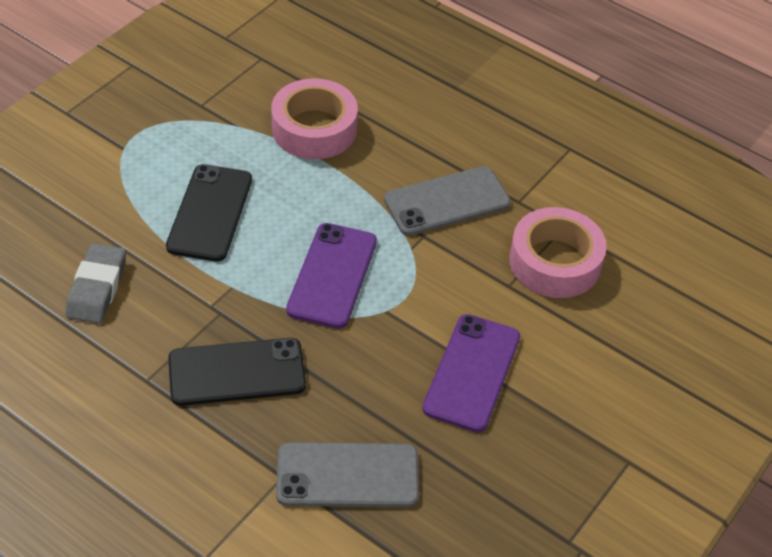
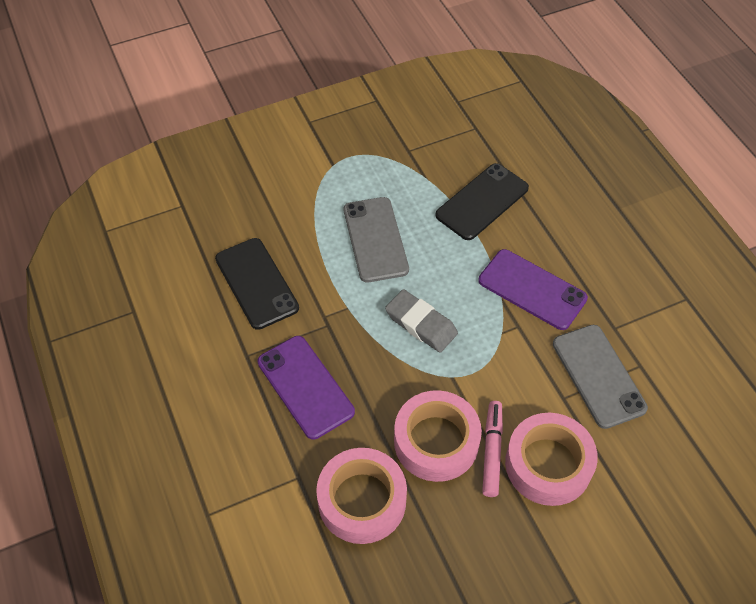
pink marker: none = 0 -> [482,401,503,497] = 1
pink tape: [271,78,358,159] [510,207,607,298] = 2 -> [316,448,407,544] [394,390,482,482] [505,413,598,506] = 3

